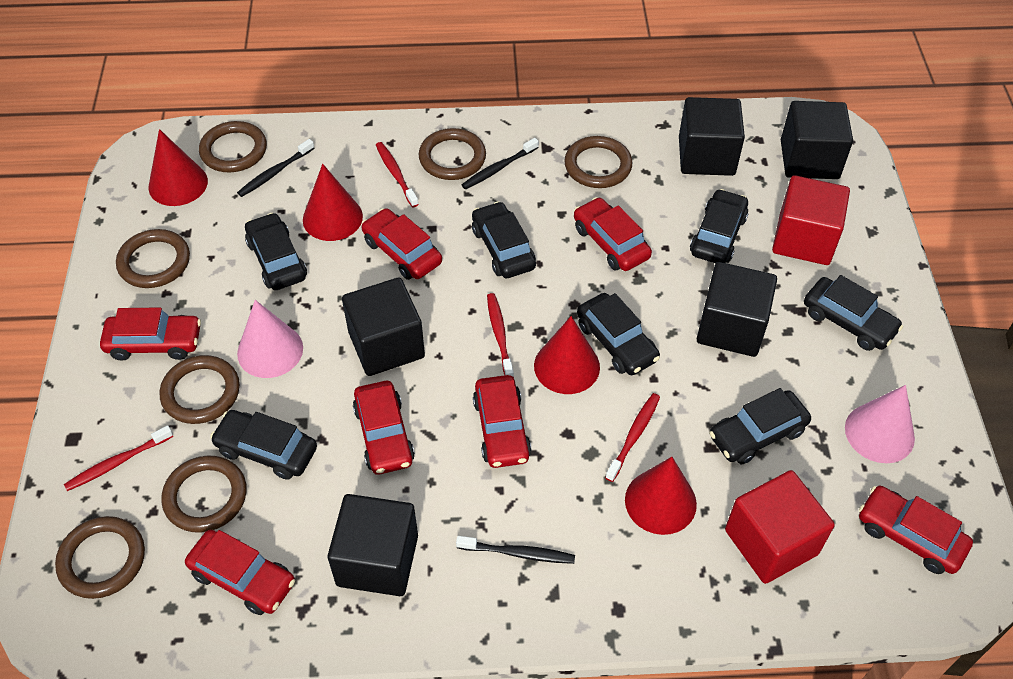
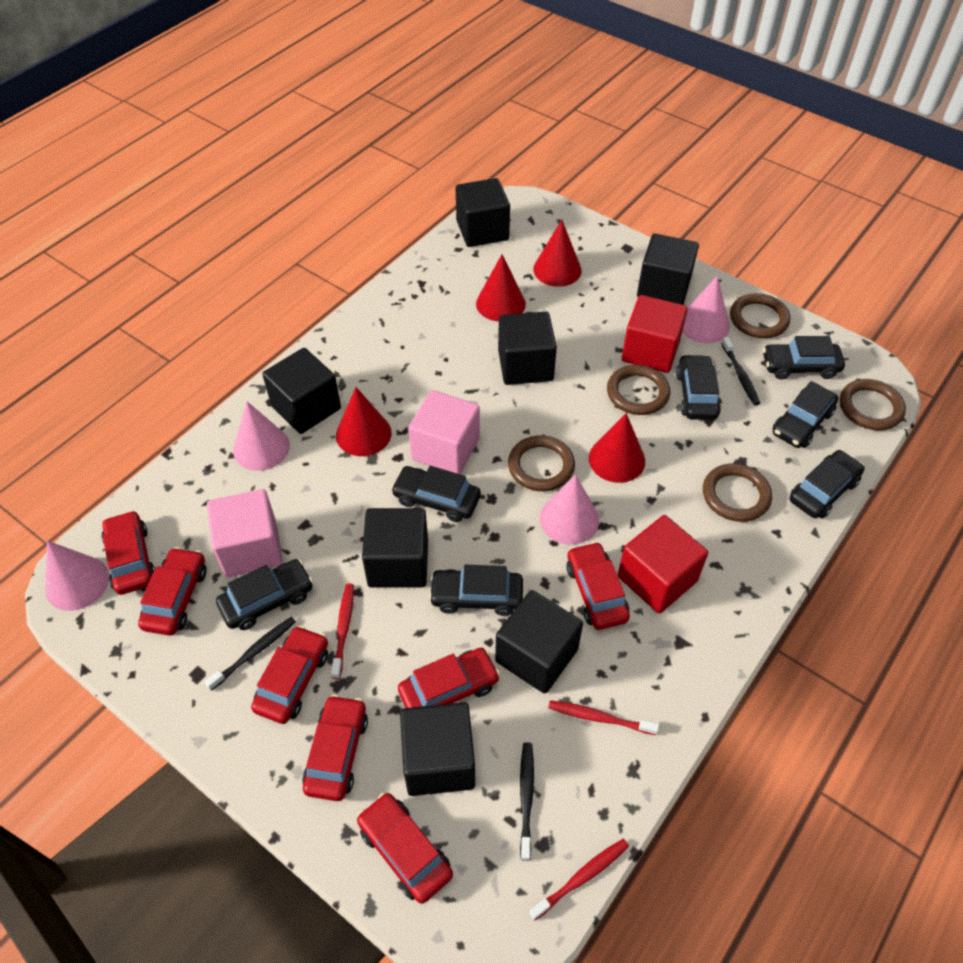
black cube: [328,494,418,596] [342,278,425,376] [679,97,745,176] [697,262,777,357] [781,101,853,179] = 5 -> [262,348,341,434] [362,508,428,588] [400,702,475,796] [456,178,510,247] [495,590,583,694] [498,312,557,385] [637,234,699,305] = 7
brown ring: [55,516,145,599] [116,229,190,288] [160,355,240,424] [161,456,247,533] [199,121,267,172] [419,128,486,180] [564,136,632,188] = 7 -> [508,435,575,491] [607,365,670,415] [703,463,772,522] [730,293,790,338] [840,379,906,430] = 5
pink cone: [237,300,303,378] [845,385,915,463] = 2 -> [45,541,109,611] [233,401,290,471] [540,474,599,545] [682,275,730,343] = 4
pink cube: none = 0 -> [207,489,283,577] [408,390,480,474] = 2
red toothbrush: [64,425,173,491] [376,142,419,207] [487,293,514,378] [605,393,660,482] = 4 -> [331,583,354,679] [529,839,629,921] [548,700,659,735] = 3

